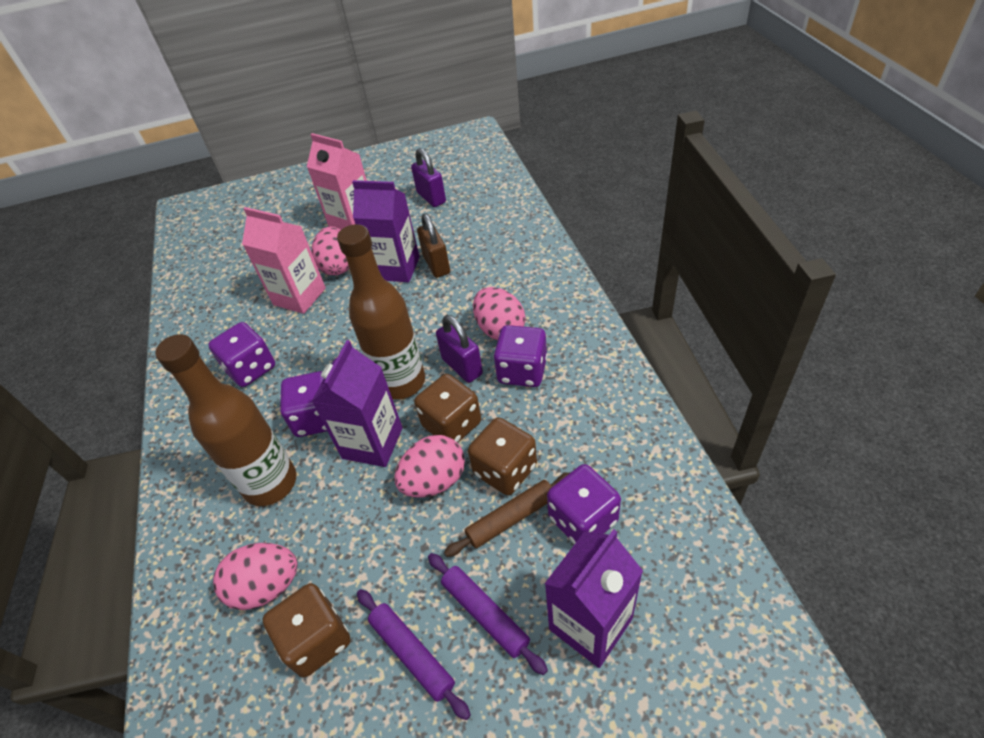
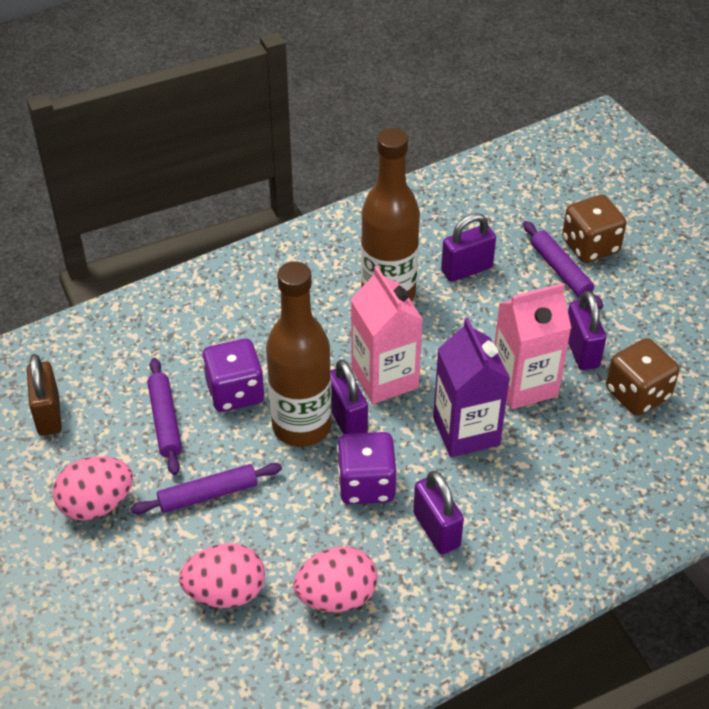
brown dice: [263,583,350,677] [414,374,481,443] [468,417,537,496] = 3 -> [562,195,626,263] [606,338,680,416] = 2
brown rolling pin: [444,472,571,557] = 1 -> none = 0
pink egg: [213,543,298,610] [311,227,349,275] [395,435,465,498] [473,287,525,340] = 4 -> [53,456,133,521] [179,543,265,608] [293,547,378,612] = 3
purple carton: [311,340,403,467] [352,180,420,282] [545,529,643,668] = 3 -> [433,318,510,457] = 1
purple dice: [208,322,275,387] [280,371,327,437] [494,325,547,387] [547,464,621,544] = 4 -> [202,339,265,412] [337,432,397,504] = 2
purple padlock: [411,148,446,207] [436,315,483,383] = 2 -> [330,359,368,434] [413,471,464,554] [441,213,496,282] [568,291,606,370] = 4
purple rolling pin: [357,589,471,720] [428,553,548,675] = 2 -> [131,463,282,514] [147,358,182,475] [523,221,603,309] = 3

